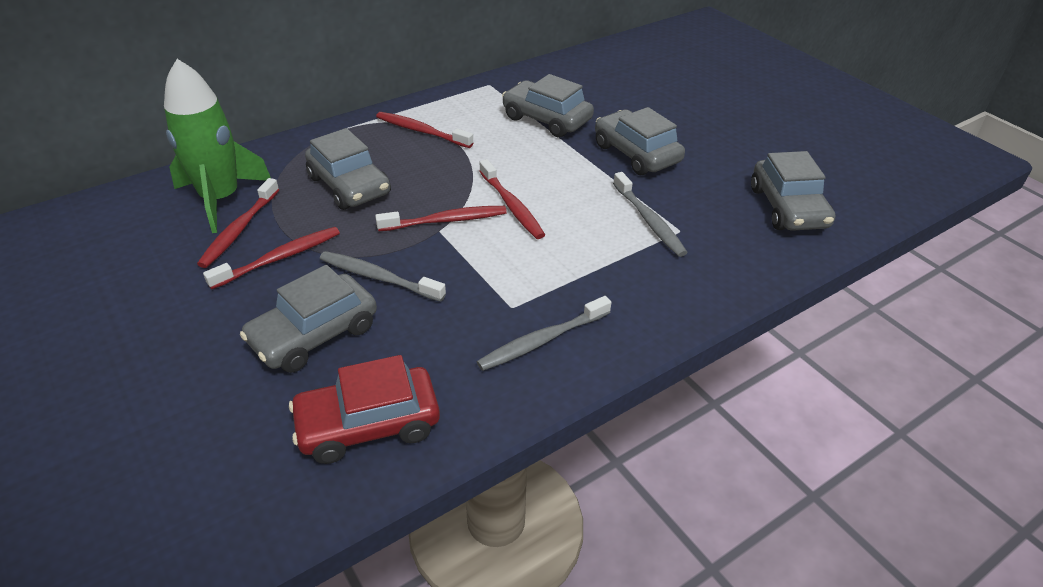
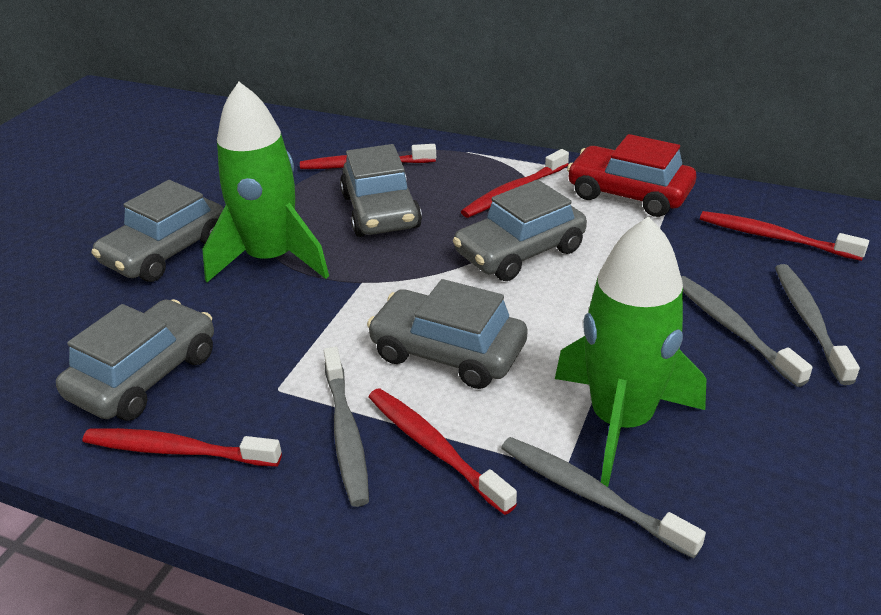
green rocket: [164,59,271,233] = 1 -> [202,82,329,282] [555,216,707,487] = 2
grey toothbrush: [320,251,446,302] [477,296,611,371] [613,172,688,257] = 3 -> [324,347,369,507] [502,437,706,559] [681,276,813,387] [775,264,860,385] = 4

